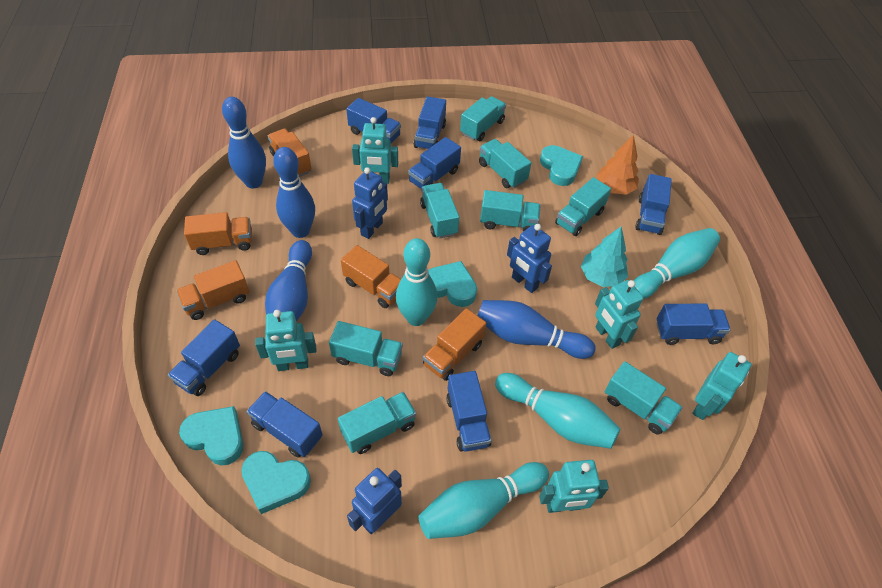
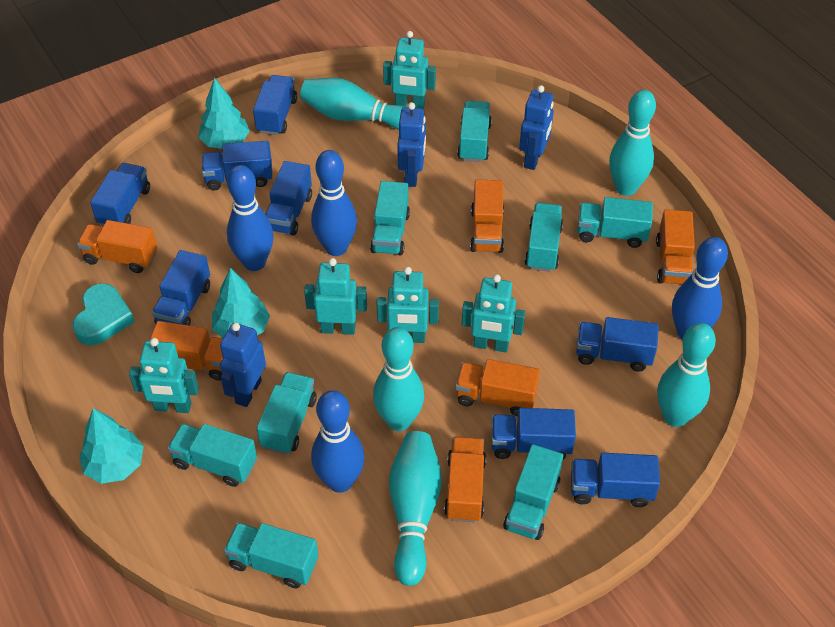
orange tree: [597,135,639,195] = 1 -> none = 0
orange truck: [176,260,250,320] [184,212,252,255] [268,128,312,177] [341,245,401,308] [423,308,486,381] = 5 -> [77,220,157,273] [149,321,223,380] [444,437,486,522] [455,359,540,416] [470,180,504,253] [656,209,695,284] = 6
turquoise bowling pin: [396,238,438,326] [419,462,549,539] [495,373,621,449] [634,228,720,299] = 4 -> [300,78,408,130] [373,327,424,431] [389,431,442,586] [609,90,656,196] [657,323,716,427] = 5
turquoise heart: [179,406,244,465] [241,451,311,514] [428,261,477,307] [540,145,583,186] = 4 -> [72,284,135,345] = 1
turquoise tree: [581,227,628,287] = 1 -> [79,408,144,484] [198,78,250,149] [212,268,270,338] = 3

